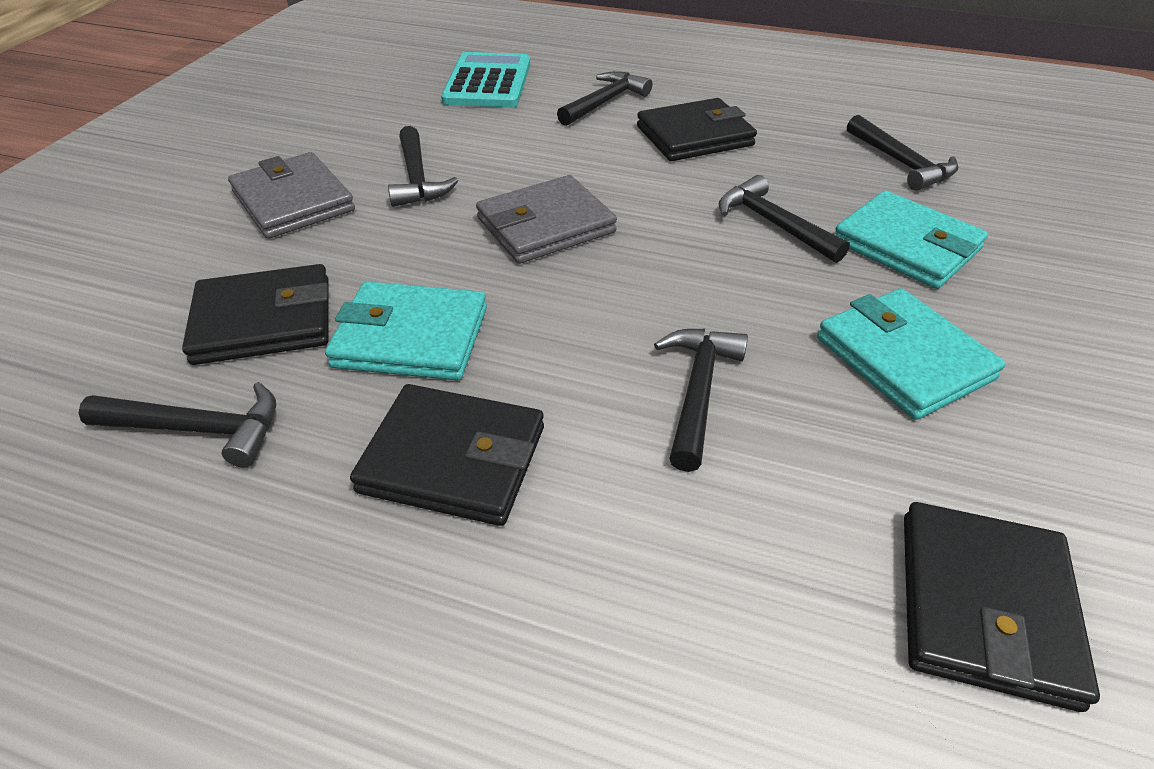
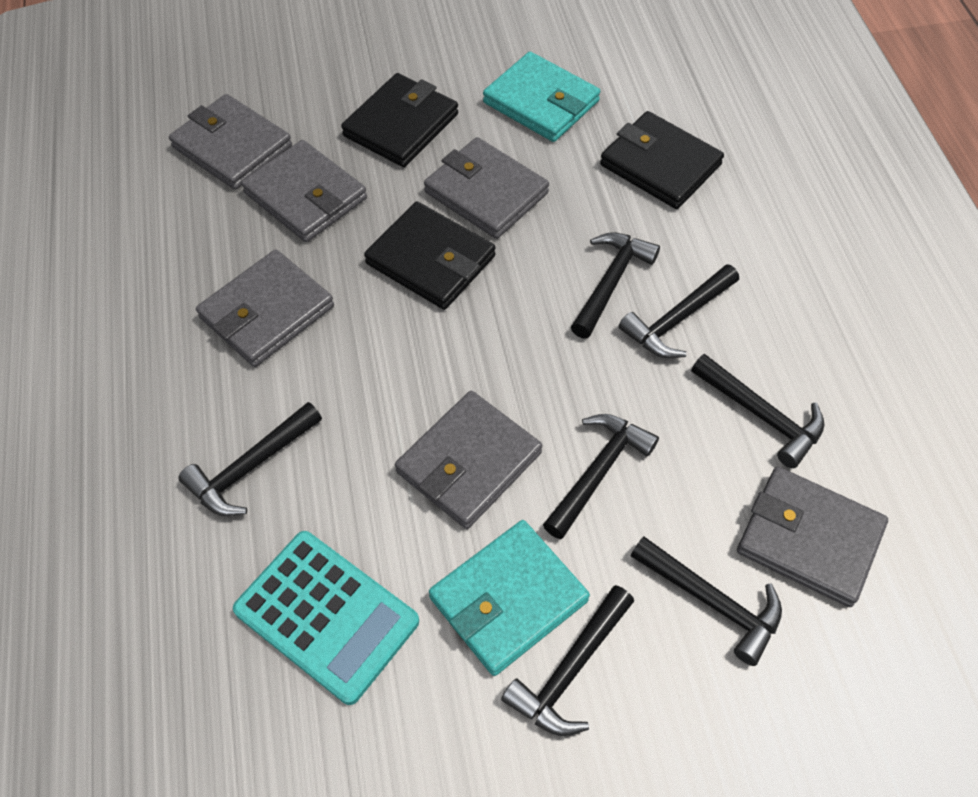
black hammer: [79,382,276,468] [388,126,459,207] [557,71,652,126] [654,329,748,472] [719,175,850,263] [847,115,958,191] = 6 -> [178,402,322,516] [501,585,634,736] [543,414,659,539] [571,232,660,338] [619,264,739,358] [631,536,782,666] [691,354,824,468] = 7
black wallet: [182,264,329,365] [350,384,544,526] [637,98,757,161] [904,502,1100,712] = 4 -> [341,73,458,167] [364,202,495,310] [600,111,724,209] = 3
grey wallet: [228,152,355,239] [476,175,617,264] = 2 -> [169,94,292,190] [196,249,334,367] [241,140,367,242] [395,391,542,529] [424,137,549,239] [737,467,888,607] = 6
turquoise wallet: [325,281,487,380] [817,288,1006,420] [835,190,988,289] = 3 -> [429,520,590,676] [483,52,600,142] = 2

